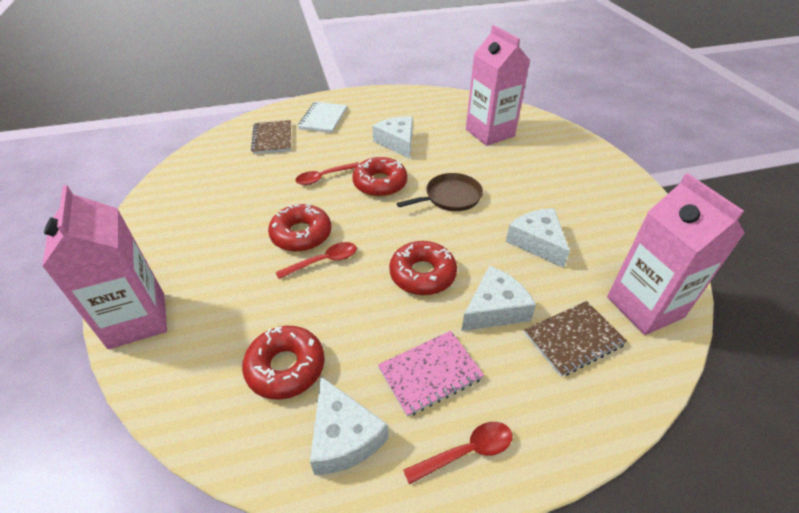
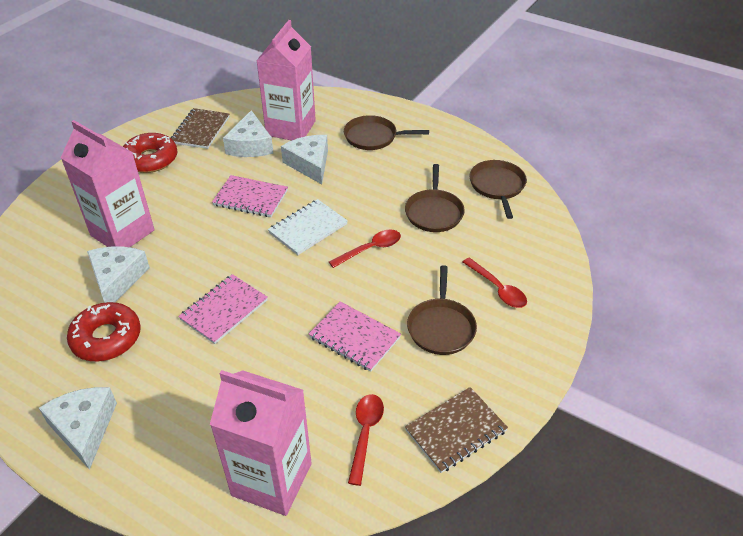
brown pan: [397,173,483,211] = 1 -> [344,115,429,150] [405,164,465,232] [407,265,477,355] [469,160,527,219] = 4
pink notebook: [378,331,484,417] = 1 -> [178,274,268,344] [212,175,288,217] [309,301,401,372] = 3
red donut: [242,326,325,399] [268,204,331,252] [352,157,408,197] [389,241,457,295] = 4 -> [67,302,141,361] [123,133,177,173] = 2

